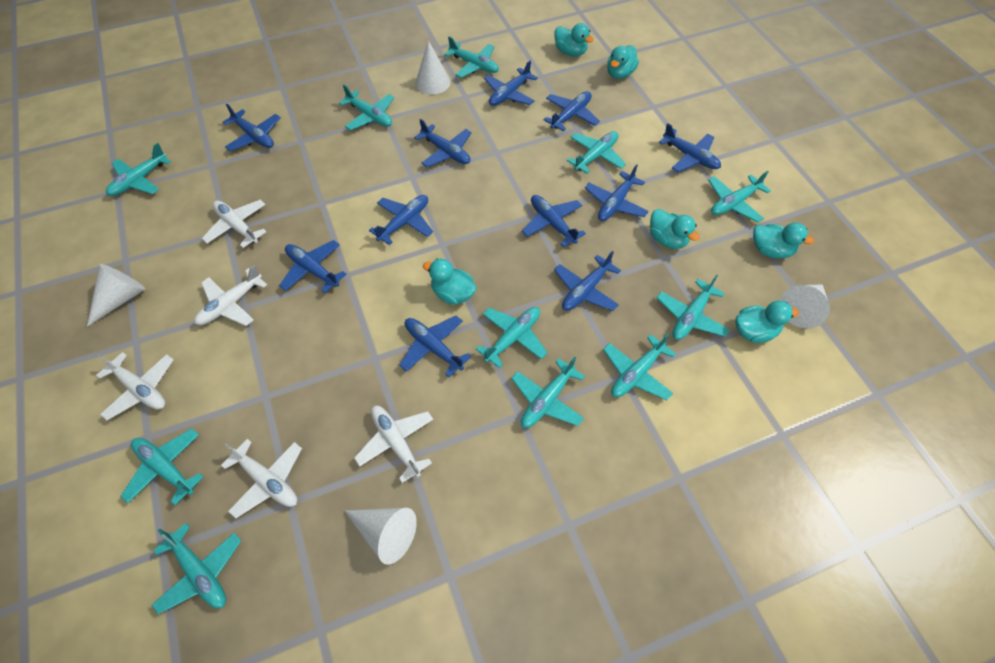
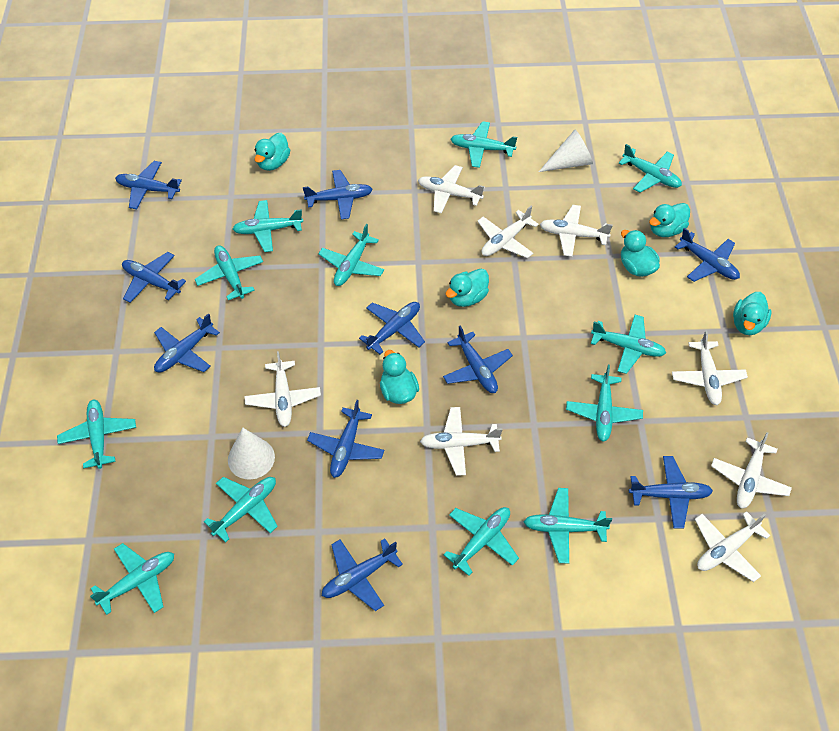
blue plane: [222,104,281,151] [279,240,346,293] [369,195,433,245] [399,316,472,377] [414,119,472,167] [484,60,538,106] [522,195,586,247] [543,91,600,131] [554,251,621,311] [585,164,649,221] [659,123,721,172] = 11 -> [115,161,182,209] [122,252,186,303] [154,313,220,373] [303,170,373,220] [307,400,384,478] [322,539,403,611] [359,302,425,355] [443,326,513,393] [629,456,713,529] [675,228,740,282] = 10
turquoise plane: [106,143,171,196] [121,428,203,505] [152,523,241,615] [339,84,394,130] [444,36,499,78] [476,307,548,368] [511,356,585,428] [567,131,626,174] [603,333,676,400] [657,274,730,340] [708,171,771,223] = 11 -> [57,399,136,469] [90,543,174,615] [195,245,263,300] [204,477,278,543] [233,200,303,252] [318,224,384,286] [444,507,519,576] [451,121,517,168] [524,488,612,564] [566,365,643,442] [591,315,666,374] [619,144,682,193] = 12
white cone: [87,264,145,327] [345,508,417,565] [415,40,451,94] [780,284,830,328] = 4 -> [228,427,275,480] [539,130,593,172] = 2
white plane: [96,352,174,421] [194,265,267,326] [202,200,266,248] [221,439,302,518] [354,406,434,483] = 5 -> [245,351,321,427] [418,165,485,214] [420,407,502,476] [477,206,539,258] [540,205,613,257] [672,330,748,405] [695,511,770,582] [711,432,792,509] = 8

